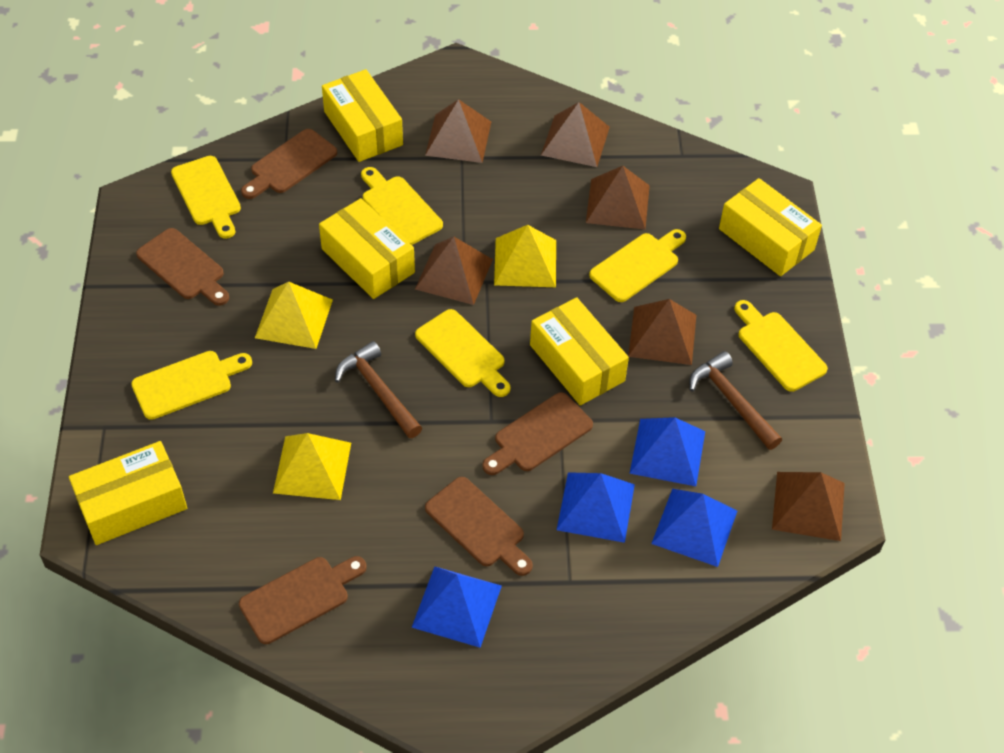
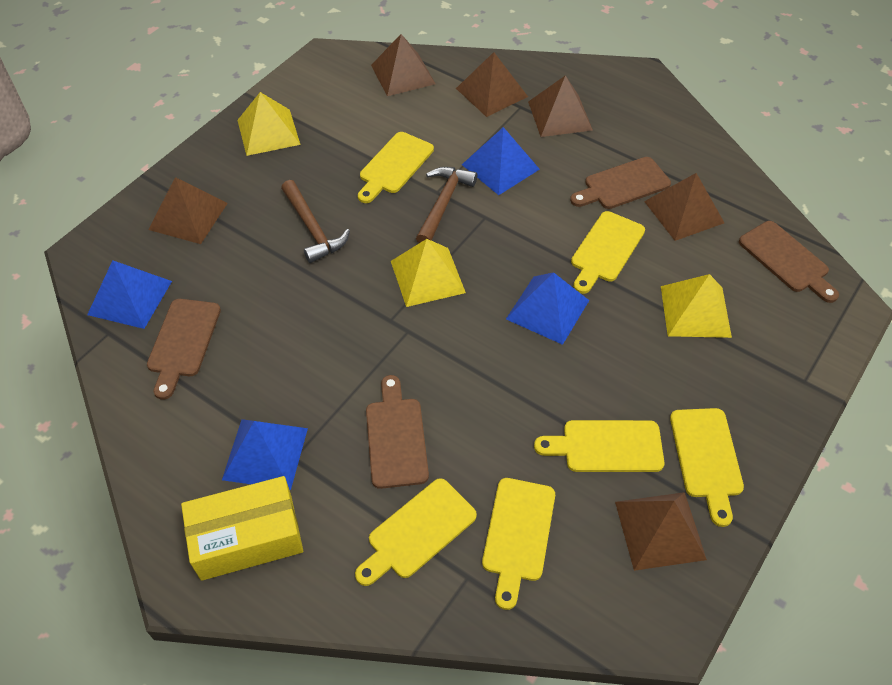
brown cutting board: [136,228,229,306] [239,556,367,644] [241,129,337,199] [425,477,533,576] [482,392,593,475] = 5 -> [147,299,221,400] [366,375,429,489] [570,157,671,209] [739,221,839,303] = 4
yellow box: [69,441,187,545] [319,198,415,299] [322,69,403,162] [530,297,629,405] [719,178,822,276] = 5 -> [181,476,303,581] = 1

